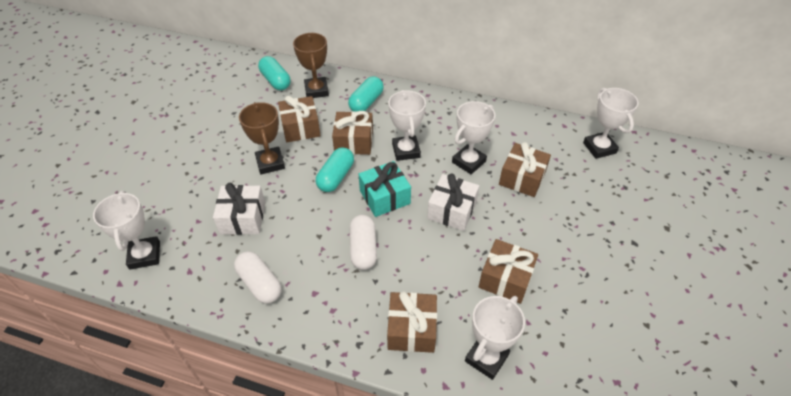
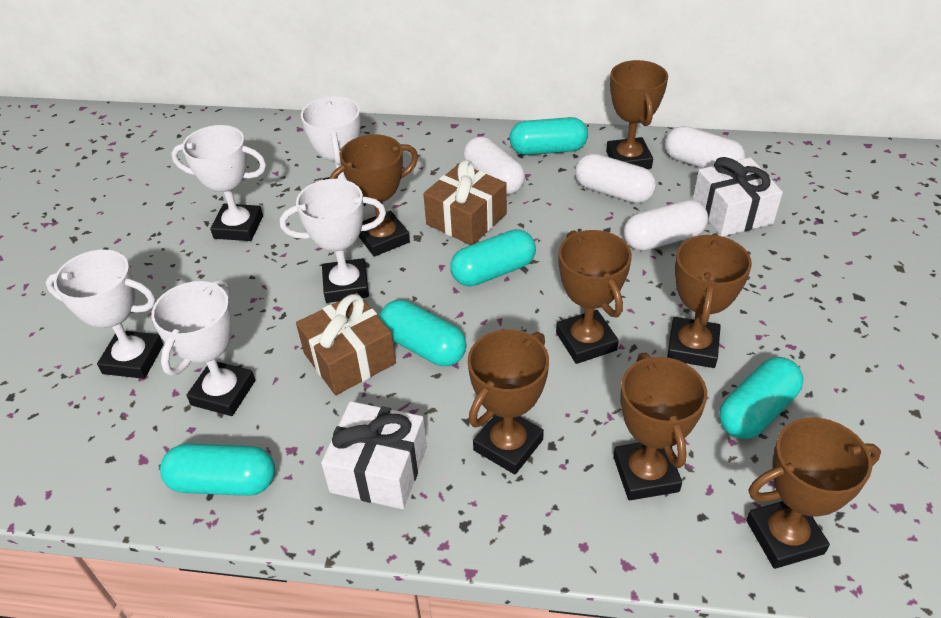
brown gift: [278,96,321,142] [332,111,373,155] [387,291,437,353] [479,239,538,304] [499,142,551,197] = 5 -> [296,293,396,395] [423,160,507,245] = 2
brown trophy: [239,102,285,174] [293,33,329,98] = 2 -> [329,134,418,257] [468,330,549,474] [556,230,632,364] [606,60,668,169] [613,353,707,500] [667,233,752,368] [746,417,881,569] = 7
turquoise capsule: [258,56,290,90] [316,147,354,192] [348,76,384,112] = 3 -> [160,443,275,496] [379,300,467,366] [450,229,536,286] [510,117,588,155] [719,357,803,439] = 5
turquoise gift: [359,161,411,217] = 1 -> none = 0
white capsule: [234,251,282,304] [349,215,377,270] = 2 -> [463,137,525,194] [575,153,656,203] [624,200,708,251] [665,126,745,168] = 4

